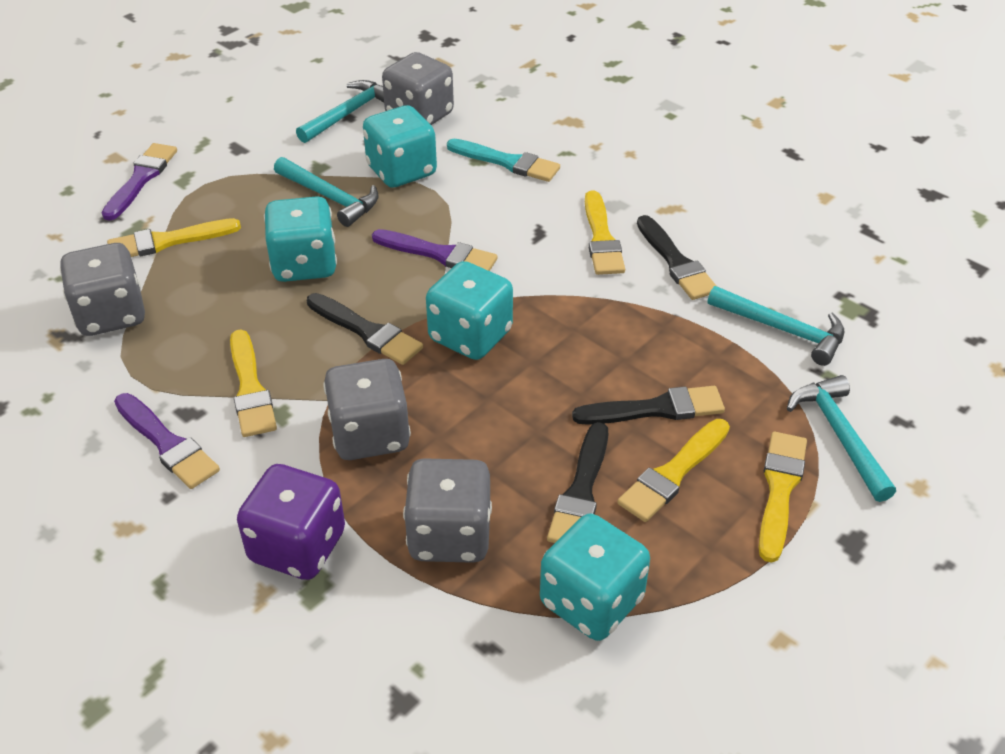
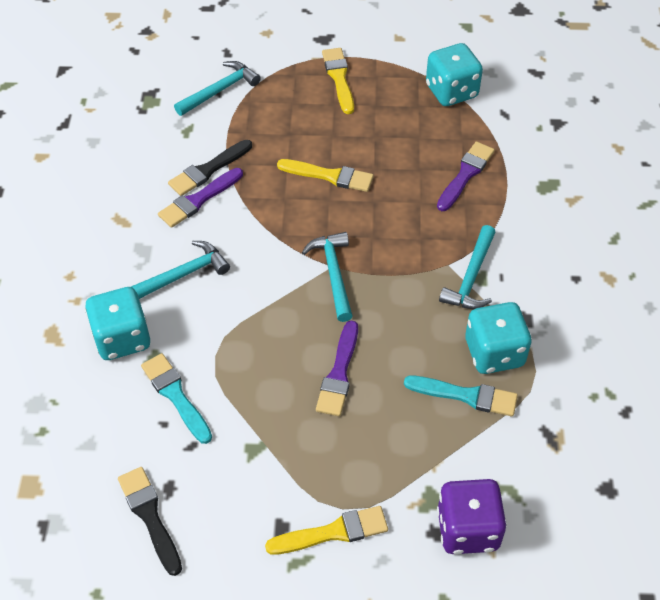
black brush: [307,293,423,365] [547,422,608,543] [572,386,725,425] [637,215,717,300] = 4 -> [118,467,182,576] [168,140,252,196] = 2
grey dice: [60,243,145,336] [323,359,411,460] [382,52,454,125] [403,458,492,563] = 4 -> none = 0
turquoise brush: [447,139,560,182] = 1 -> [141,353,212,444] [404,376,518,417] = 2
turquoise dice: [264,196,337,282] [363,105,437,188] [426,261,513,360] [540,514,650,641] = 4 -> [85,287,150,360] [426,43,483,106] [465,302,532,374] = 3
yellow brush: [107,218,241,257] [230,330,277,437] [585,190,625,275] [617,419,730,522] [759,431,807,563] = 5 -> [265,506,388,555] [277,159,374,192] [322,48,354,114] = 3

